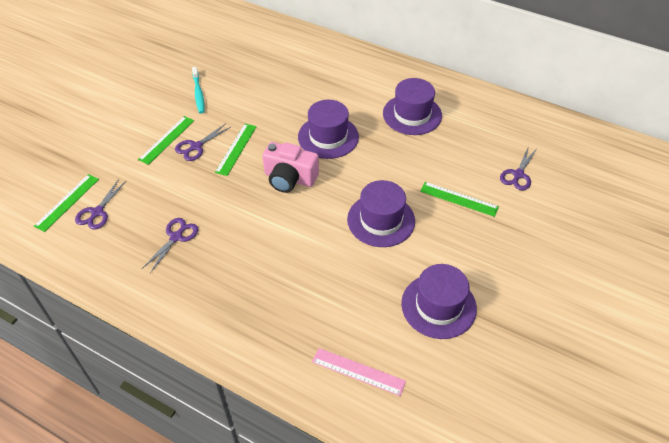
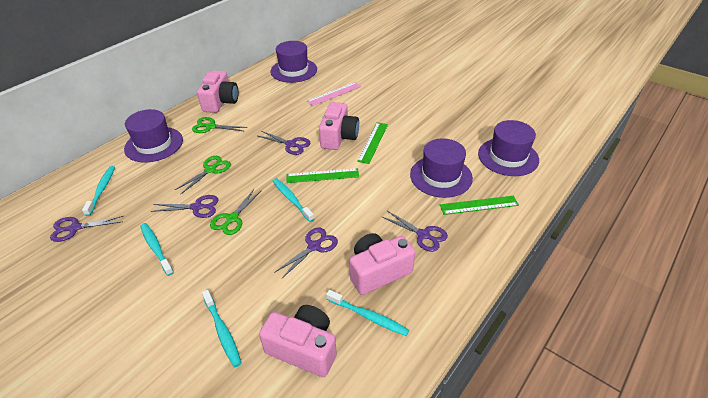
green ruler: [34,174,99,232] [138,116,194,165] [215,124,257,176] [420,182,499,217] = 4 -> [287,168,359,183] [357,122,388,164] [440,196,519,215] = 3
green scissors: none = 0 -> [175,156,231,194] [192,117,247,133] [210,189,262,235] = 3
pink camera: [262,142,319,193] = 1 -> [197,70,239,113] [259,305,337,377] [319,102,359,150] [349,233,415,295] = 4
purple scissors: [75,179,126,230] [142,218,198,273] [175,123,231,161] [500,146,537,191] = 4 -> [50,216,123,242] [151,195,219,218] [258,131,311,155] [274,227,338,278] [382,211,448,252] = 5
turquoise toothbrush: [192,67,204,114] = 1 -> [82,166,115,216] [140,223,174,276] [202,290,242,367] [273,178,314,222] [326,290,409,336] = 5

